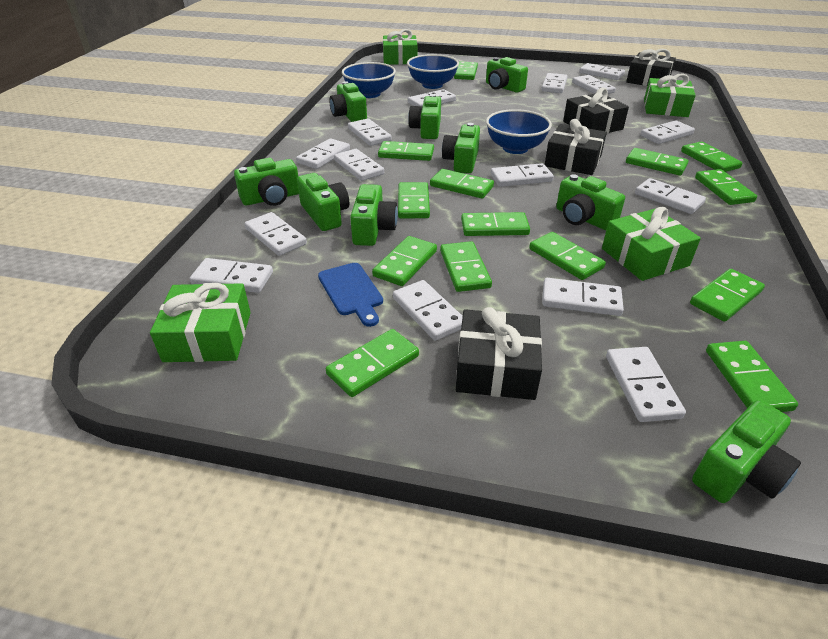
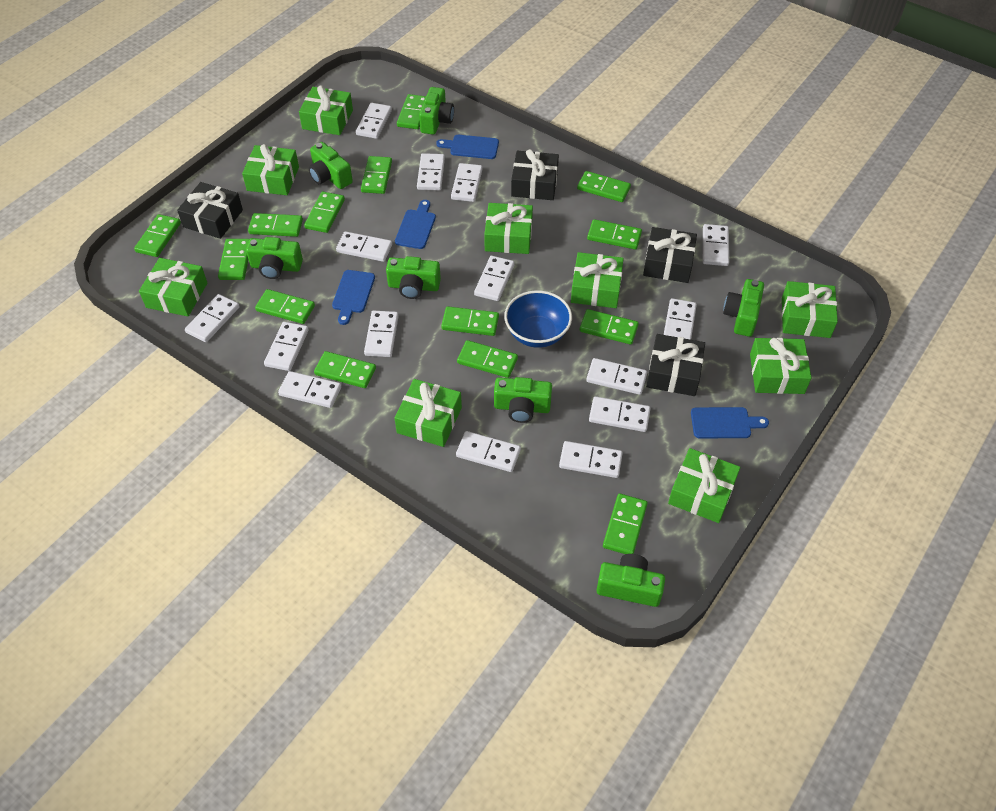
blue bowl: [342,62,396,98] [407,54,459,89] [486,109,552,154] = 3 -> [504,290,572,348] = 1
blue cutting board: [318,263,383,327] = 1 -> [332,270,375,325] [395,200,436,249] [436,135,499,159] [691,407,769,439] = 4
green camera: [234,158,299,206] [297,173,349,231] [329,81,367,122] [350,184,398,246] [408,94,441,139] [442,123,480,173] [486,57,528,93] [556,174,625,230] [692,400,801,503] = 9 -> [246,237,303,279] [309,142,353,189] [386,256,441,299] [419,87,454,135] [494,377,552,423] [596,554,665,607] [723,279,764,337] = 7
green gift: [150,283,251,362] [383,29,417,65] [602,207,701,281] [644,73,696,117] = 4 -> [139,258,207,316] [242,144,299,195] [299,85,353,135] [395,379,462,447] [484,203,533,254] [571,252,624,308] [668,448,740,523] [750,338,812,394] [782,281,838,338] = 9

